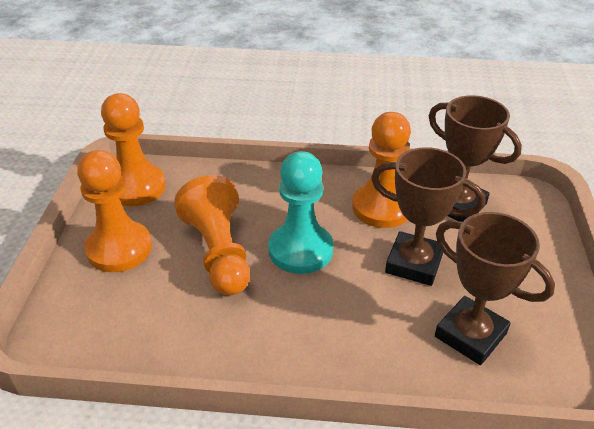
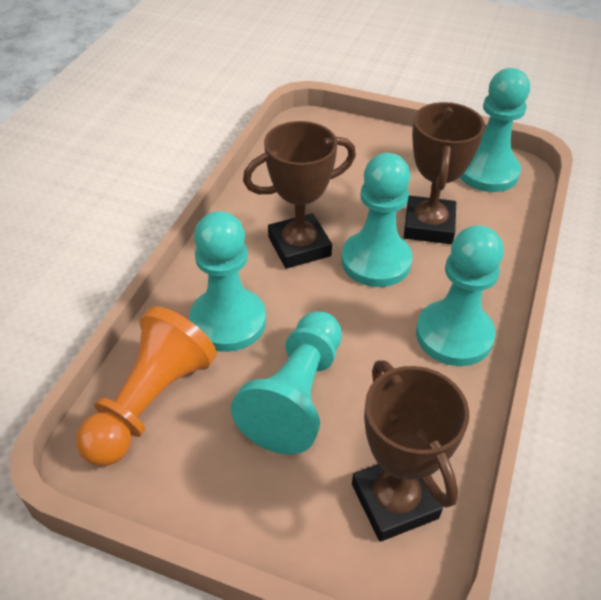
orange pawn: [77,150,152,272] [101,93,166,206] [174,175,250,295] [352,112,411,228] = 4 -> [76,306,217,466] = 1
turquoise pawn: [268,151,333,274] = 1 -> [189,211,266,352] [231,311,342,454] [341,153,413,287] [416,225,504,366] [460,68,530,192] = 5

